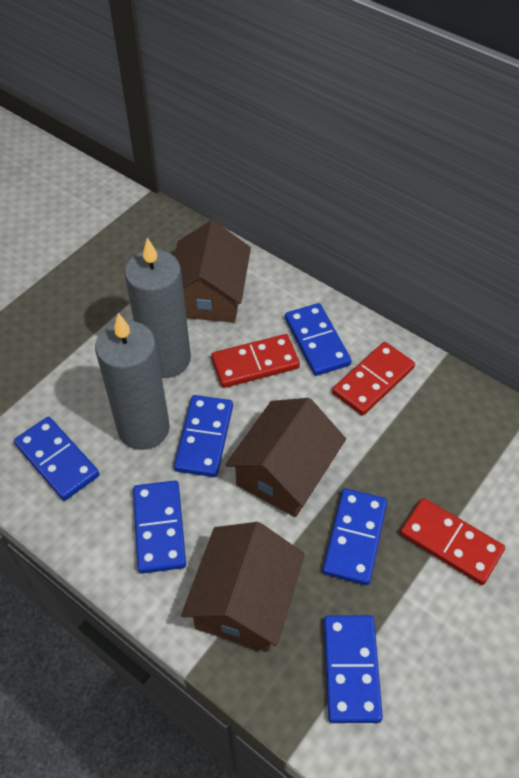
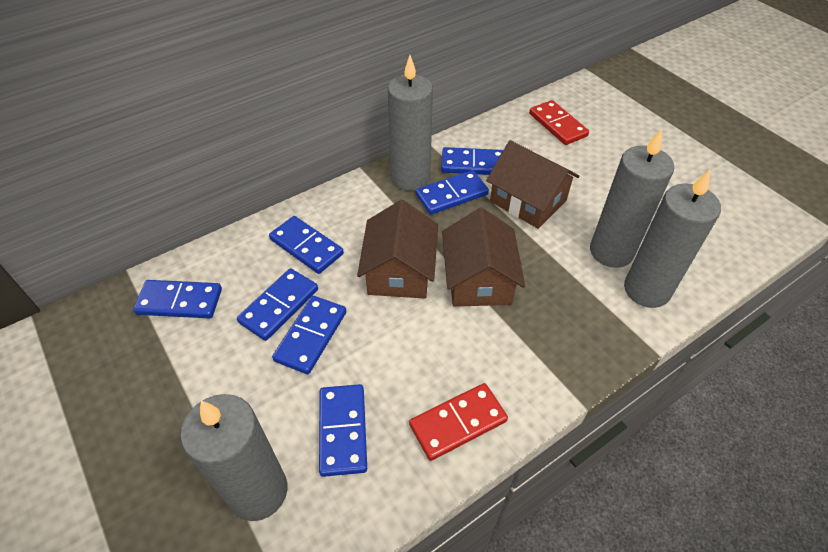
blue domino: [14,417,100,501] [133,480,186,574] [174,395,233,477] [285,303,352,376] [323,488,387,585] [324,615,383,723] = 6 -> [133,280,222,318] [237,268,318,341] [269,216,344,274] [272,296,346,374] [319,384,367,477] [416,170,489,215] [441,147,503,175] = 7
grey candle: [95,313,170,450] [124,237,191,378] = 2 -> [180,394,288,521] [388,55,433,191] [590,129,674,268] [624,169,721,308] = 4
red domino: [211,334,300,388] [332,342,415,416] [400,498,505,585] = 3 -> [409,383,508,461] [529,100,589,145] = 2

